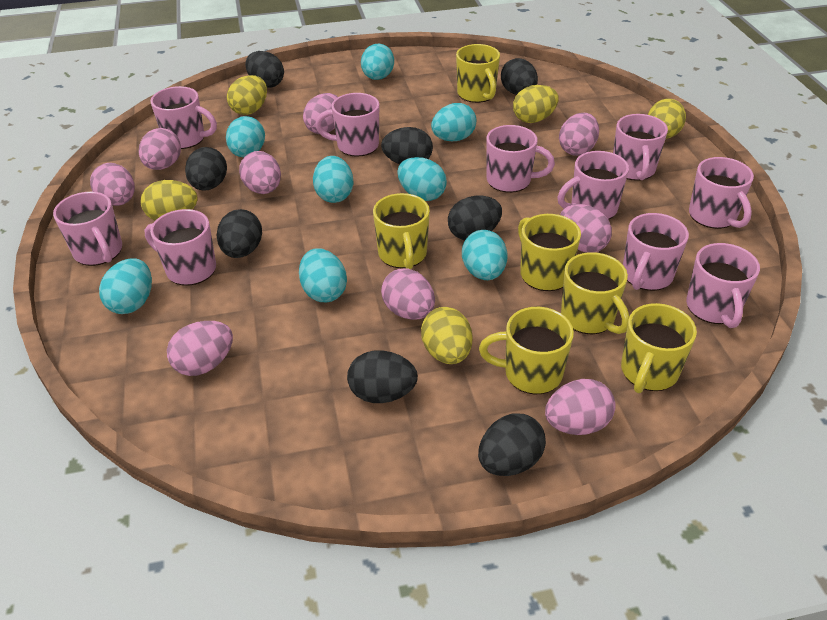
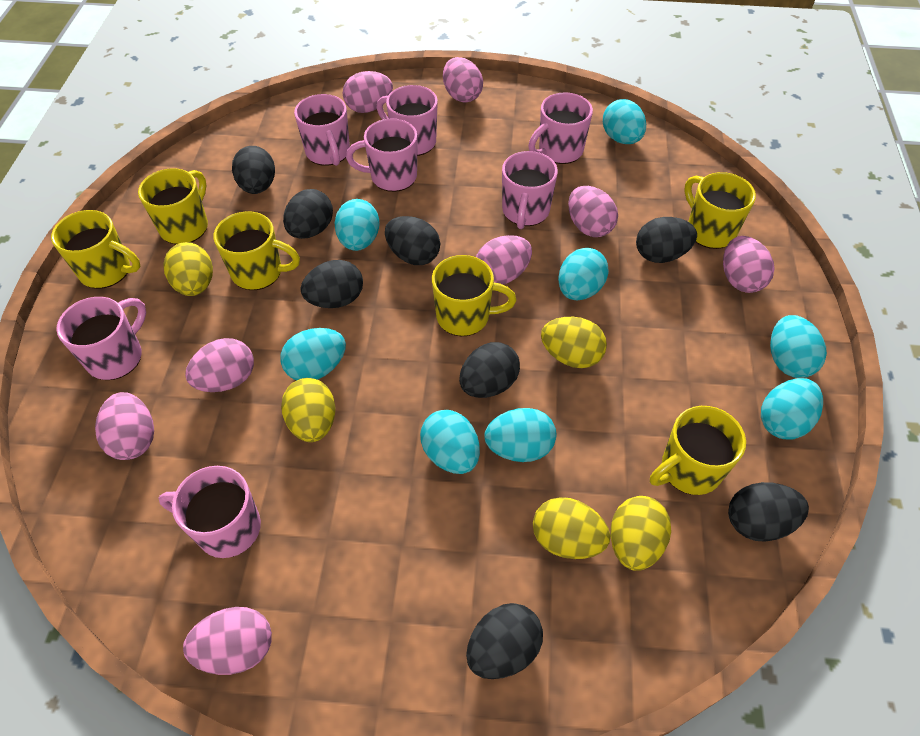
pink egg: [90,163,135,206] [138,128,181,170] [167,321,233,376] [239,151,281,194] [303,93,338,134] [381,268,435,320] [545,379,616,435] [559,113,599,156] [560,204,612,253] = 9 -> [95,392,154,460] [183,607,272,675] [185,338,254,392] [343,71,393,113] [443,57,483,103] [476,235,532,285] [568,186,618,237] [723,236,775,293] = 8
pink mug: [53,192,122,266] [145,209,216,286] [151,86,217,149] [315,93,379,157] [486,125,555,193] [557,151,629,220] [613,114,668,181] [623,213,689,291] [686,243,760,328] [689,157,754,229] = 10 -> [56,297,146,380] [159,466,261,558] [294,94,350,166] [346,119,417,192] [377,85,438,156] [502,151,558,229] [528,93,593,164] = 7

